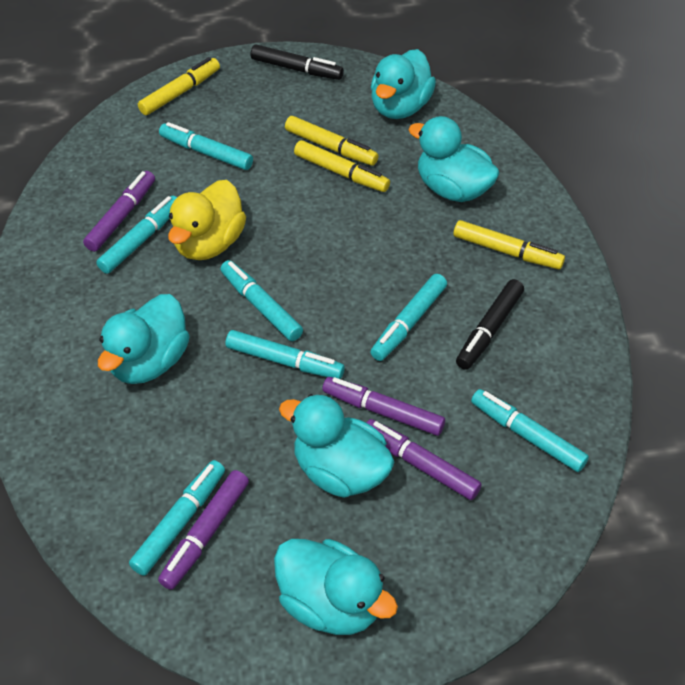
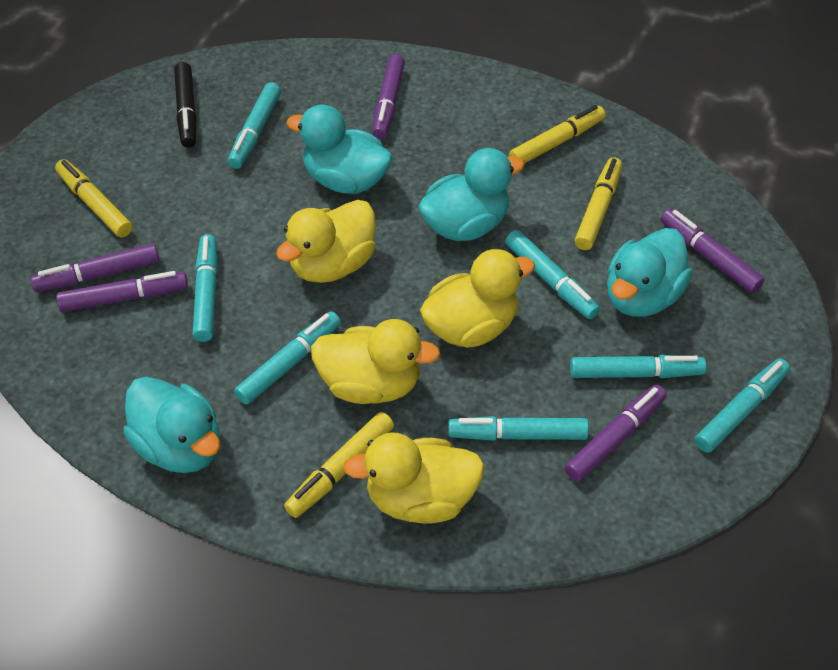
black marker: [251,44,344,80] [456,279,524,370] = 2 -> [174,62,197,148] = 1
purple marker: [83,171,155,252] [158,470,249,590] [322,377,445,436] [366,419,482,500] = 4 -> [31,243,160,292] [56,271,188,312] [372,54,405,139] [565,385,667,482] [661,209,765,293] = 5
turquoise duck: [98,294,190,384] [274,539,398,635] [279,394,394,498] [371,49,436,119] [408,116,500,202] = 5 -> [123,377,220,473] [286,105,393,194] [418,148,525,241] [607,228,692,317] = 4
yellow duck: [168,180,246,260] = 1 -> [276,200,376,283] [311,319,440,404] [343,433,485,524] [420,249,535,348] = 4

